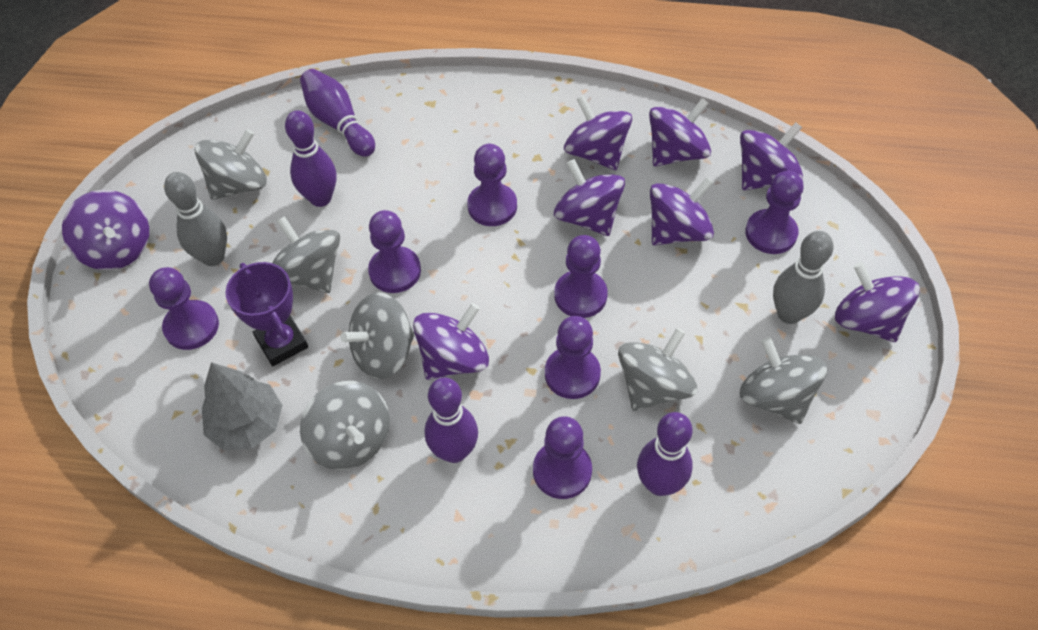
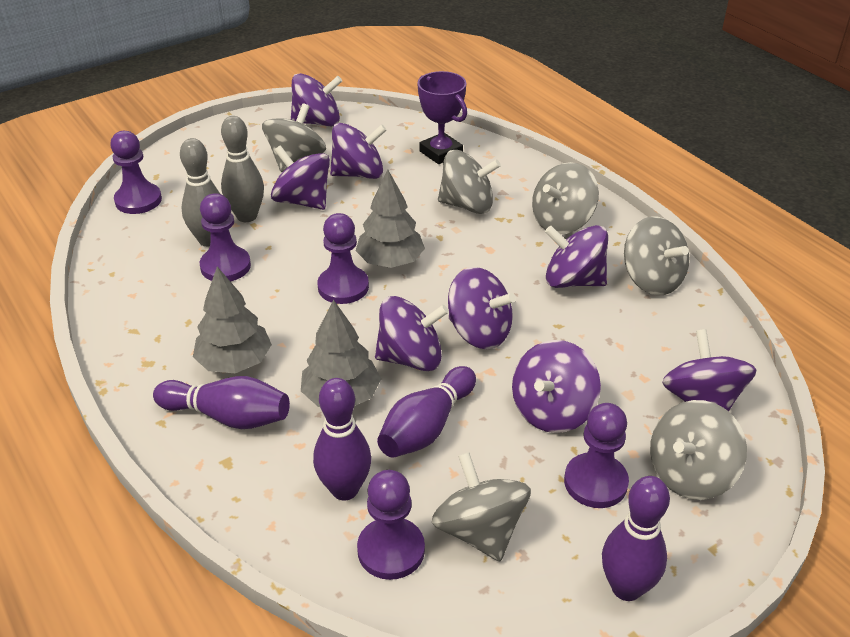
grey tree: [202,362,283,451] = 1 -> [193,266,272,373] [301,299,381,407] [356,170,425,268] = 3
purple pawn: [149,267,219,350] [368,210,421,293] [467,144,517,226] [533,416,592,499] [545,316,601,399] [554,235,608,318] [745,171,804,254] = 7 -> [110,131,162,214] [200,193,251,282] [317,213,369,304] [357,470,425,580] [564,403,629,508] = 5

